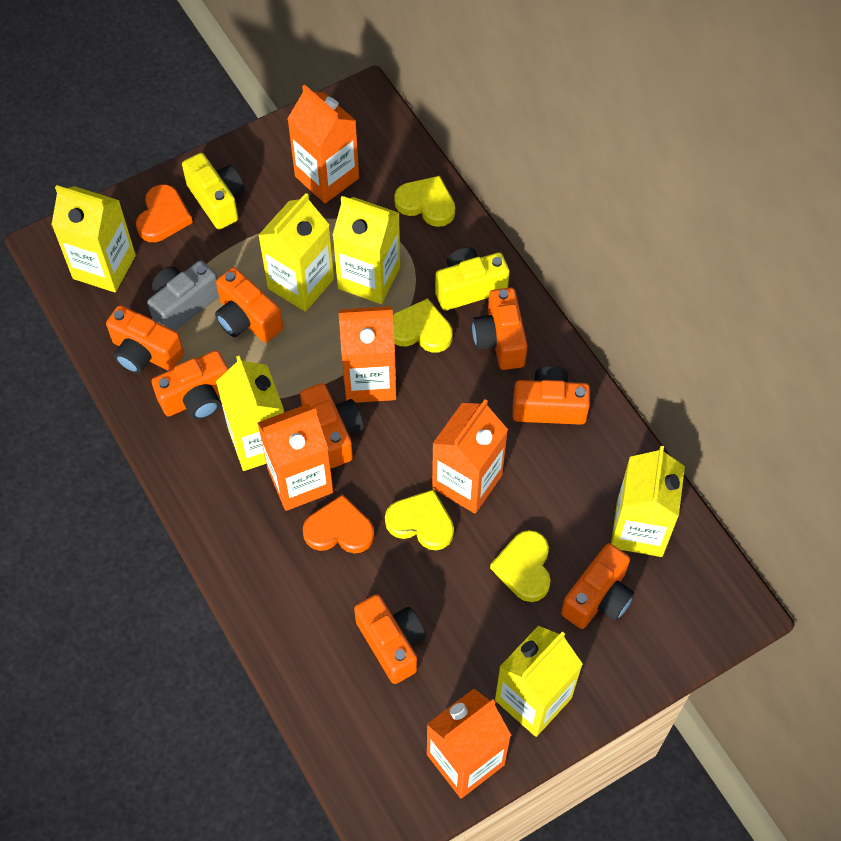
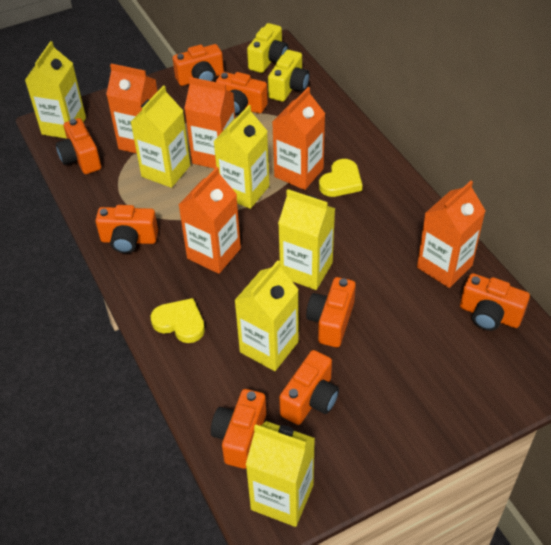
grey camera: [147,260,219,331] = 1 -> none = 0
orange heart: [136,184,193,242] [303,494,374,553] = 2 -> none = 0
yellow heart: [385,489,454,550] [393,298,453,353] [394,176,455,227] [490,530,551,602] = 4 -> [151,298,205,343] [319,159,362,197] = 2

